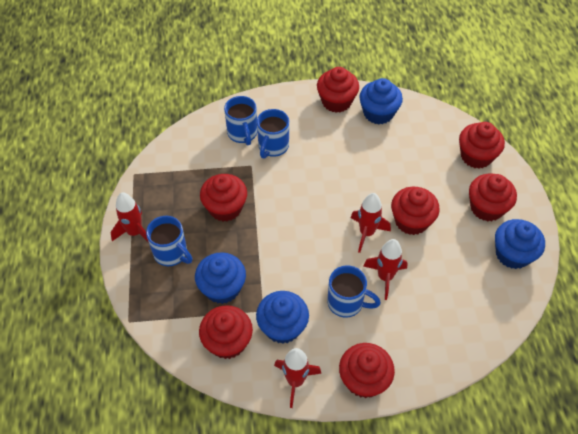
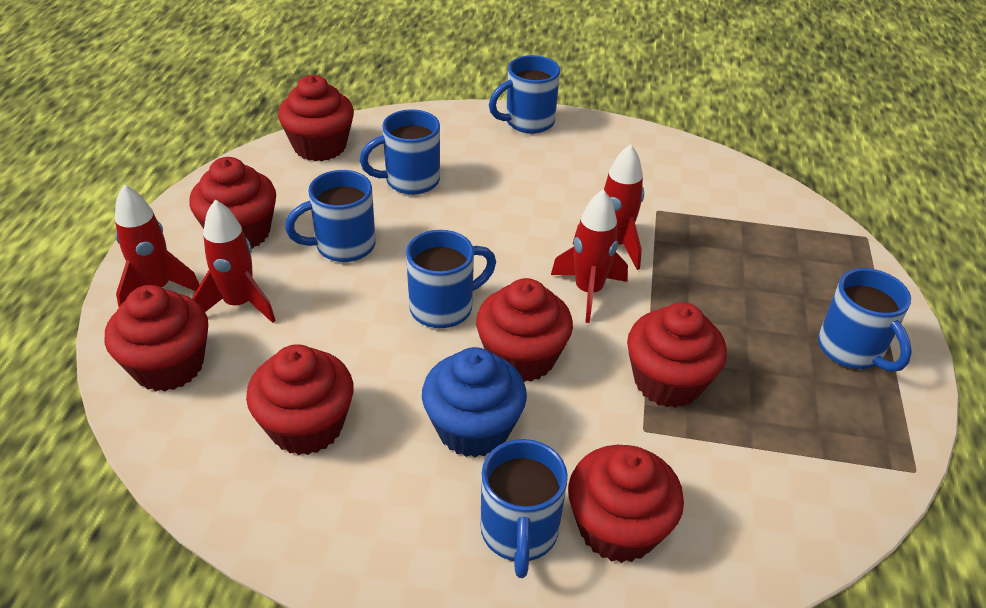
blue cupcake: [195,252,246,304] [256,291,309,344] [359,78,403,124] [495,219,545,269] = 4 -> [422,347,527,457] = 1
blue mug: [146,216,193,266] [224,96,257,145] [257,109,289,159] [327,266,381,318] = 4 -> [285,170,376,262] [360,109,440,195] [406,230,496,328] [480,439,568,578] [489,55,560,134] [818,268,912,372] = 6

